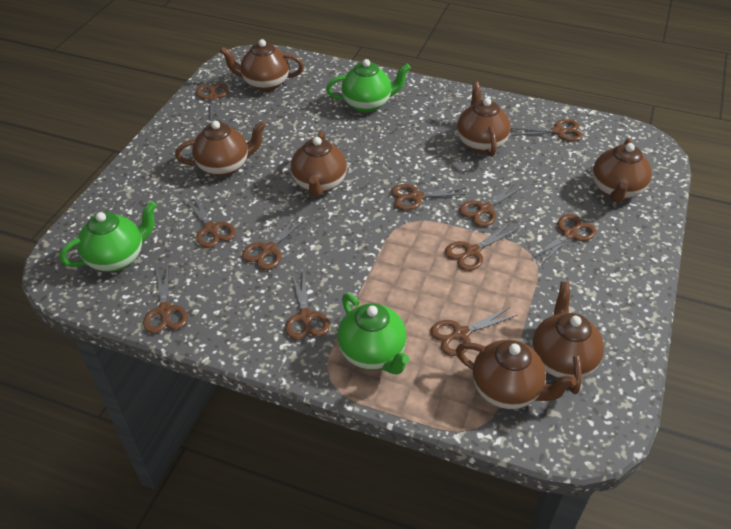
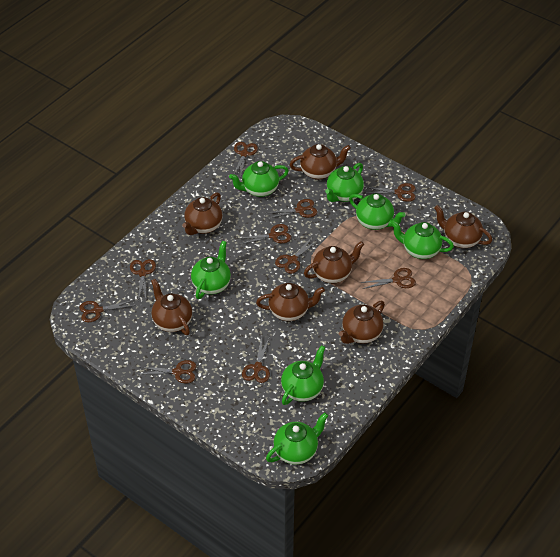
brown scissors: [143,266,188,334] [185,194,236,248] [196,83,229,123] [242,214,307,270] [286,273,330,340] [391,184,469,210] [430,307,518,356] [445,223,518,271] [459,182,525,227] [510,119,583,142] [532,214,596,265] = 11 -> [79,300,136,322] [130,259,156,301] [141,360,196,384] [234,142,258,175] [238,224,291,245] [242,337,270,383] [267,199,317,219] [275,238,318,274] [360,268,416,289] [365,183,416,202] = 10
green teapot: [59,201,157,272] [326,59,411,113] [337,293,410,375] = 3 -> [191,241,231,299] [229,161,289,197] [266,412,328,465] [281,345,325,405] [325,163,364,202] [349,193,406,230] [391,220,454,259] = 7

